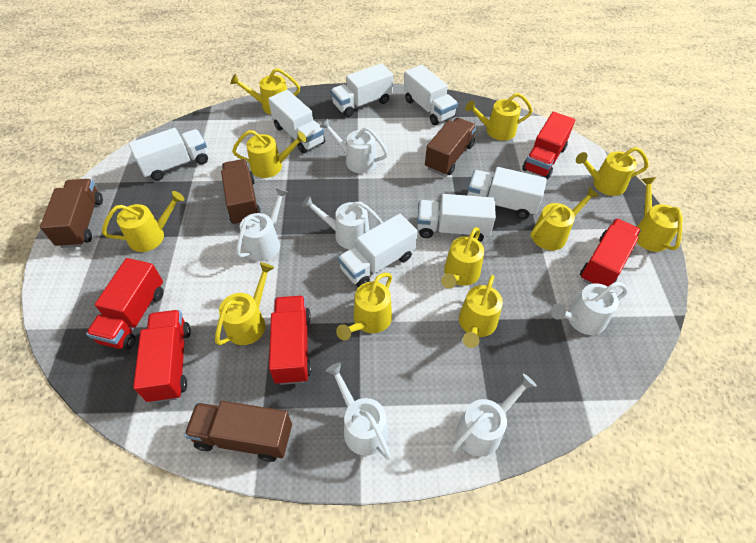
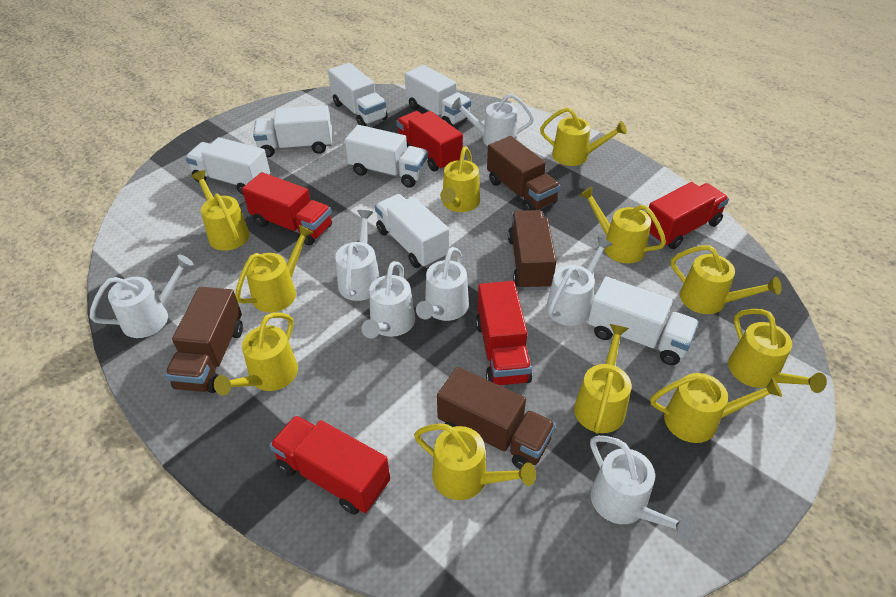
white watering can: [236,188,288,261] [302,196,383,249] [320,118,388,173] [326,363,391,460] [452,374,537,457] [551,282,628,335] = 6 -> [90,255,194,338] [335,210,380,301] [361,261,415,338] [416,247,469,321] [452,94,534,146] [546,237,613,326] [590,436,696,541] = 7

